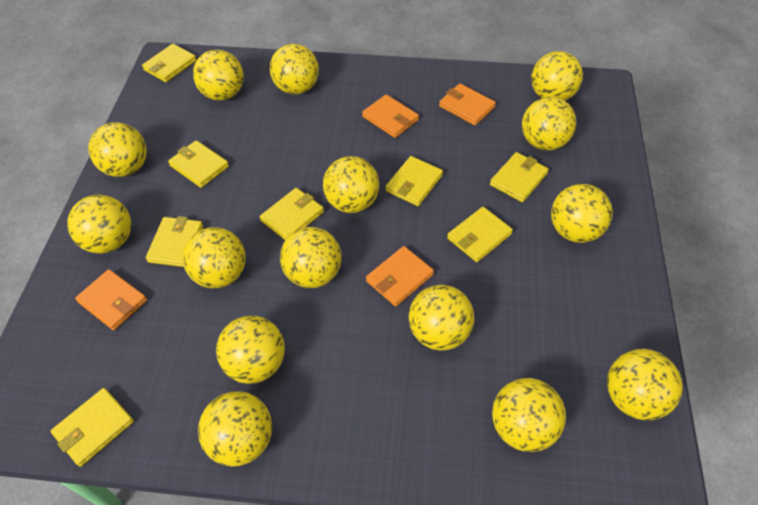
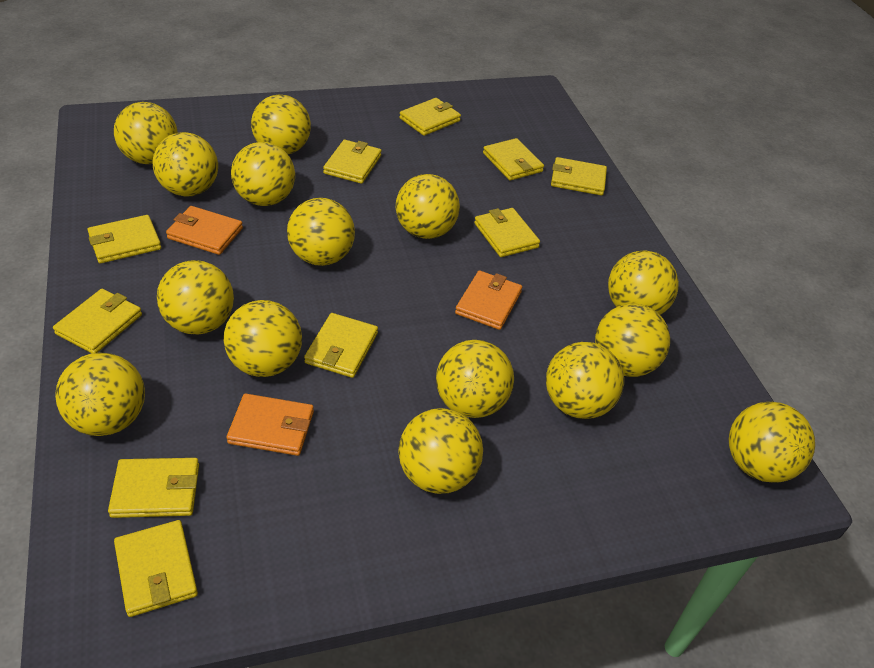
orange wallet: [75,269,147,330] [362,94,419,138] [366,246,434,307] [439,84,496,126] = 4 -> [166,206,243,255] [226,393,314,456] [455,271,522,330] = 3
yellow wallet: [50,388,134,467] [142,44,196,82] [146,216,203,267] [168,140,229,188] [260,188,324,240] [385,156,443,206] [447,207,513,262] [490,152,549,202] = 8 -> [53,289,142,353] [88,215,161,263] [108,458,199,518] [114,520,198,617] [304,313,378,378] [323,140,382,184] [399,98,461,136] [474,208,540,257] [483,138,544,181] [551,157,607,196] = 10

